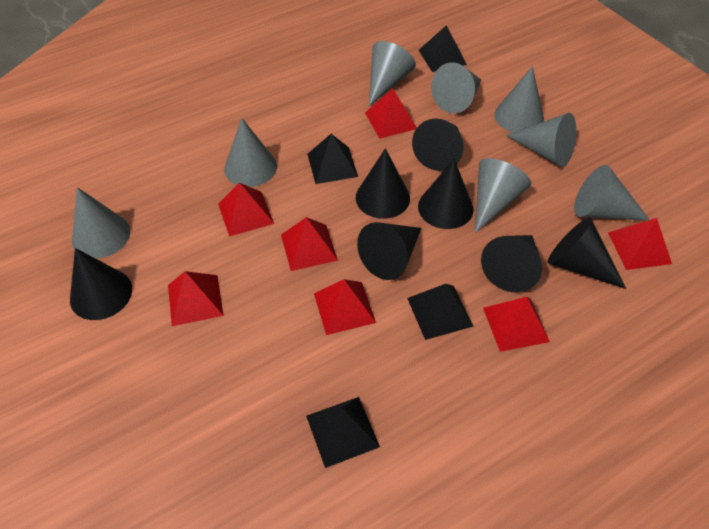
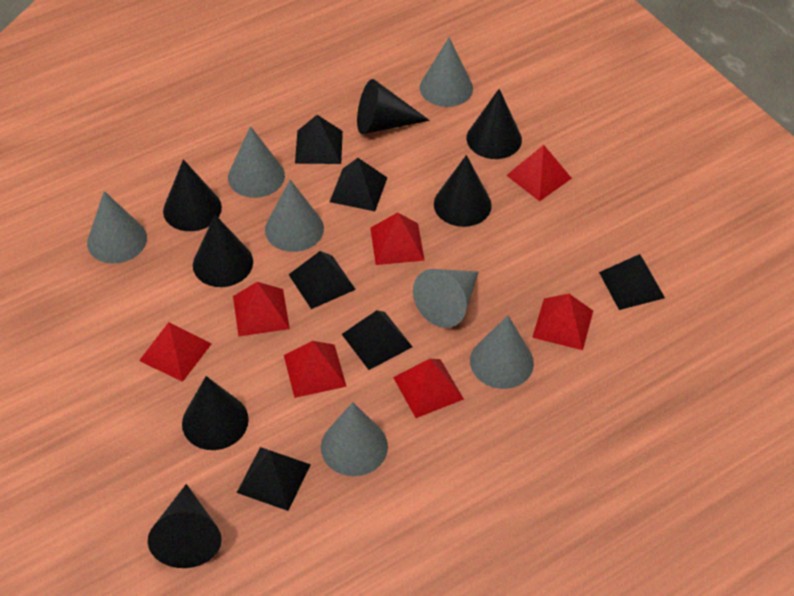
black pyramid: [306,397,380,468] [307,134,358,184] [407,284,474,340] [419,25,467,72] = 4 -> [237,447,311,511] [289,251,356,309] [295,115,343,164] [330,158,387,211] [342,310,412,370] [599,254,665,310] = 6
grey cone: [72,187,130,258] [224,118,277,187] [369,41,416,106] [431,62,481,113] [475,158,531,233] [494,66,544,132] [506,113,576,167] [574,165,650,221] = 8 -> [87,191,147,264] [228,126,285,198] [265,180,324,252] [321,402,388,476] [413,269,479,328] [420,37,473,107] [470,315,534,389] = 7

